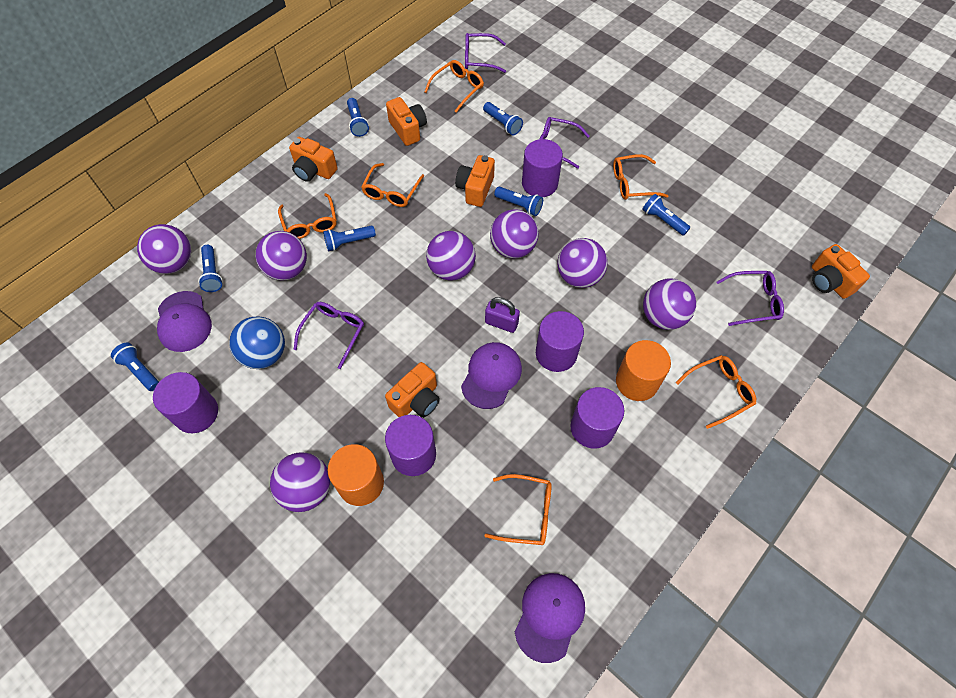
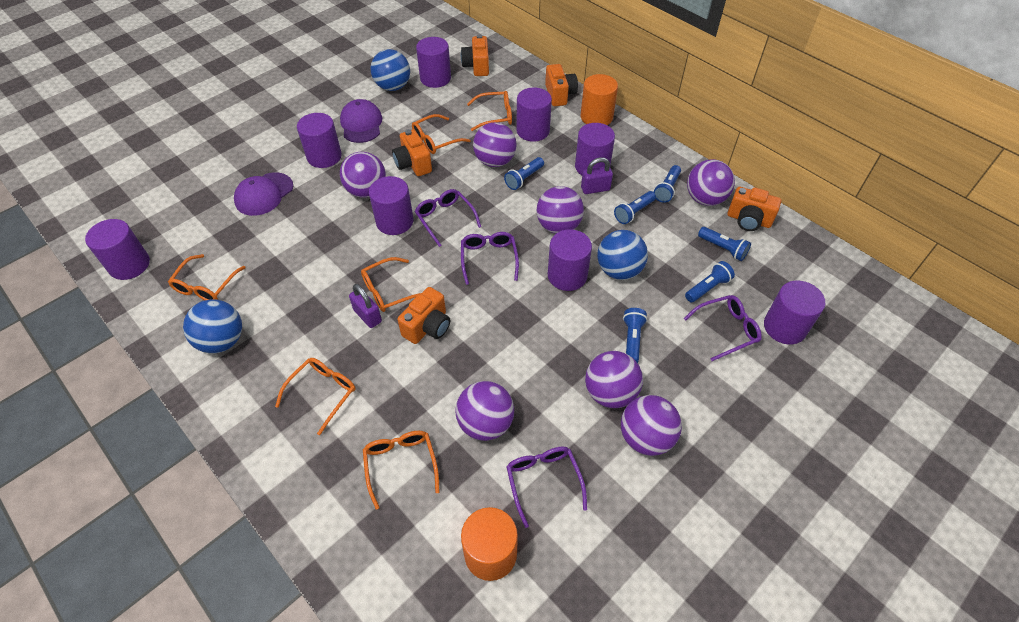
blue ball: [229,316,285,369] = 1 -> [183,299,242,353] [370,49,410,91] [597,230,648,280] = 3
blue flashlight: [111,342,159,391] [198,245,223,292] [323,225,376,252] [347,98,369,137] [483,102,523,135] [494,187,543,216] [642,194,691,236] = 7 -> [504,157,544,190] [614,191,656,224] [623,308,647,363] [654,165,681,203] [685,261,735,302] [698,227,751,261] = 6
purple cap: [157,291,212,352] [461,342,522,409] [515,573,585,663] = 3 -> [234,172,293,216] [340,99,382,143] = 2
purple cylinder: [153,372,218,433] [385,415,436,476] [522,139,563,197] [536,311,584,372] [571,387,624,449] = 5 -> [85,219,150,280] [297,113,342,168] [369,176,413,235] [416,37,451,88] [516,88,552,142] [548,229,592,291] [575,123,615,175] [764,281,825,344] = 8
purple padlock: [485,297,520,333] = 1 -> [349,284,382,328] [581,157,613,194] = 2

